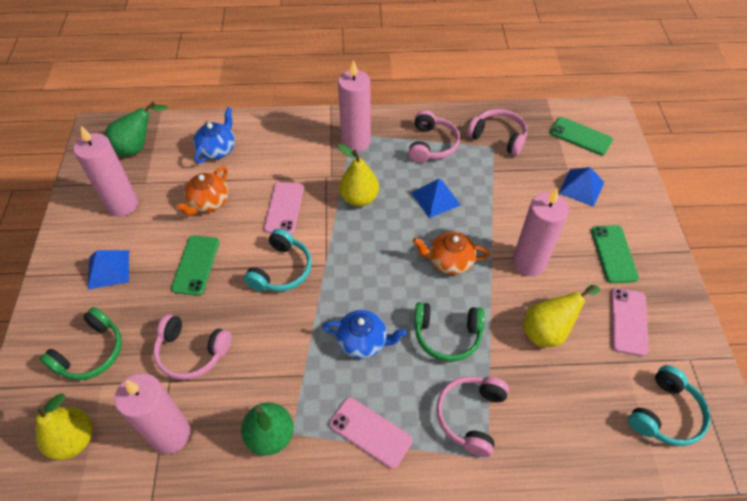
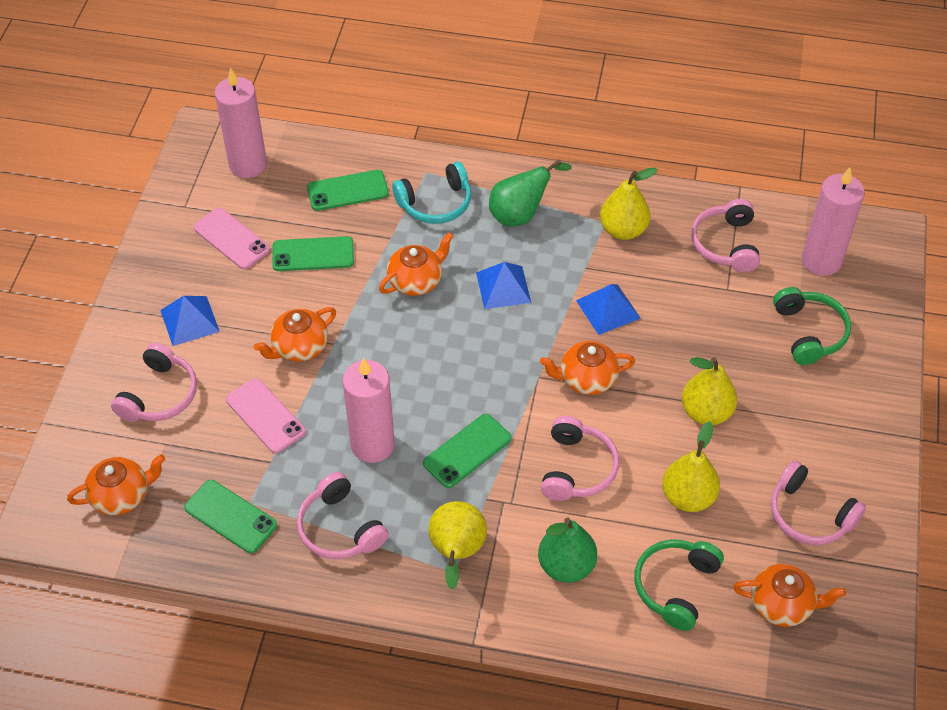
blue teapot: [193,107,235,163] [322,310,406,359] = 2 -> none = 0
green phone: [171,236,219,296] [550,117,613,155] [591,225,639,283] = 3 -> [184,480,277,553] [272,236,354,271] [307,170,389,211] [423,414,511,488] = 4
orange teapot: [176,166,229,216] [413,232,490,275] = 2 -> [67,454,165,516] [254,307,336,362] [379,232,453,296] [540,341,635,395] [733,564,846,627] = 5
pink candle: [73,126,138,217] [115,373,191,454] [338,60,371,152] [512,188,569,276] = 4 -> [215,68,267,178] [343,358,395,463] [802,167,865,276] = 3
pink headphones: [153,314,231,380] [408,110,460,163] [436,376,509,457] [467,109,527,156] = 4 -> [111,343,197,422] [297,472,389,559] [541,416,619,501] [691,199,760,272] [771,460,866,545] = 5
pink phone: [264,182,304,234] [329,397,412,469] [611,288,649,356] = 3 -> [193,208,270,269] [226,378,306,453] = 2
turquoise headphones: [243,229,312,291] [628,365,710,446] = 2 -> [392,161,471,224] = 1
yellow pear: [35,393,93,460] [338,144,379,206] [524,285,600,347] = 3 -> [428,501,487,589] [600,167,658,240] [662,421,720,512] [682,357,737,425] = 4

